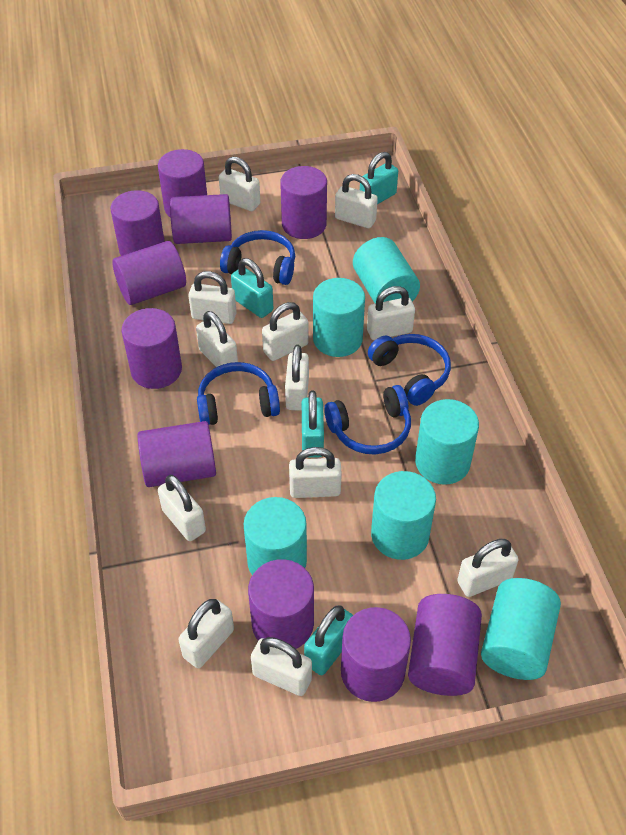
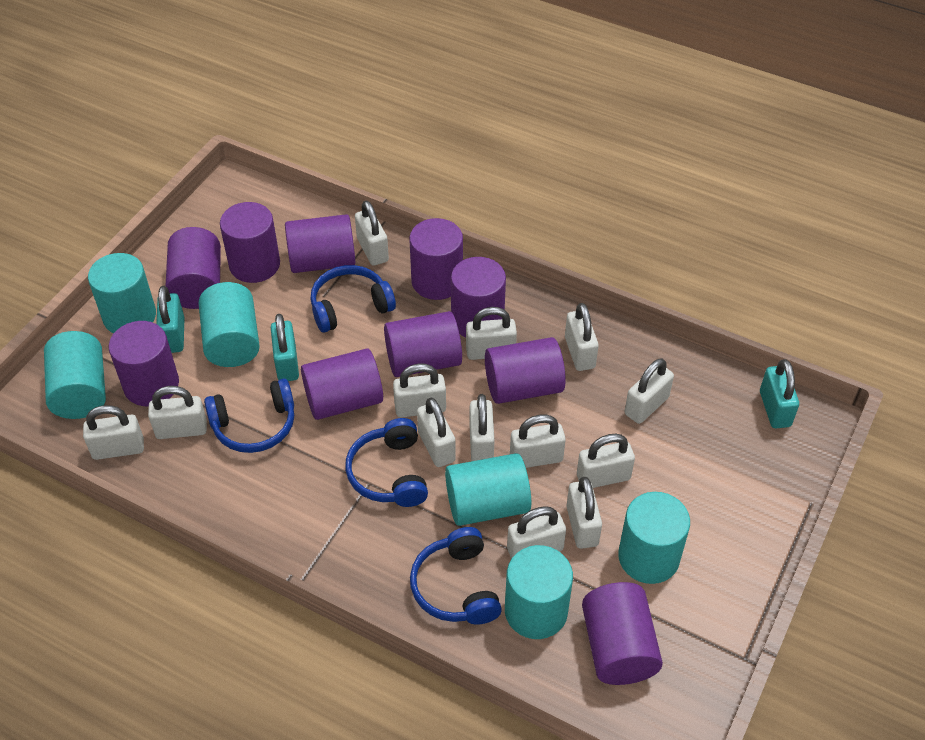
turquoise padlock: [231,258,273,318] [302,390,324,458] [304,605,353,675] [360,152,398,204] = 4 -> [156,286,185,353] [271,314,299,381] [760,359,799,428] = 3
white padlock: [158,475,206,541] [178,599,234,668] [188,271,237,324] [196,311,238,374] [219,157,260,211] [251,637,312,696] [262,302,309,361] [285,345,309,411] [289,447,342,498] [335,174,378,228] [367,286,415,340] [457,539,519,597] = 12 -> [83,405,144,460] [148,386,207,439] [355,201,389,266] [393,364,446,418] [417,398,456,467] [466,307,517,360] [469,394,495,461] [507,506,566,559] [510,414,566,468] [565,303,599,371] [566,477,602,549] [577,434,635,488] [625,358,674,424] = 13

